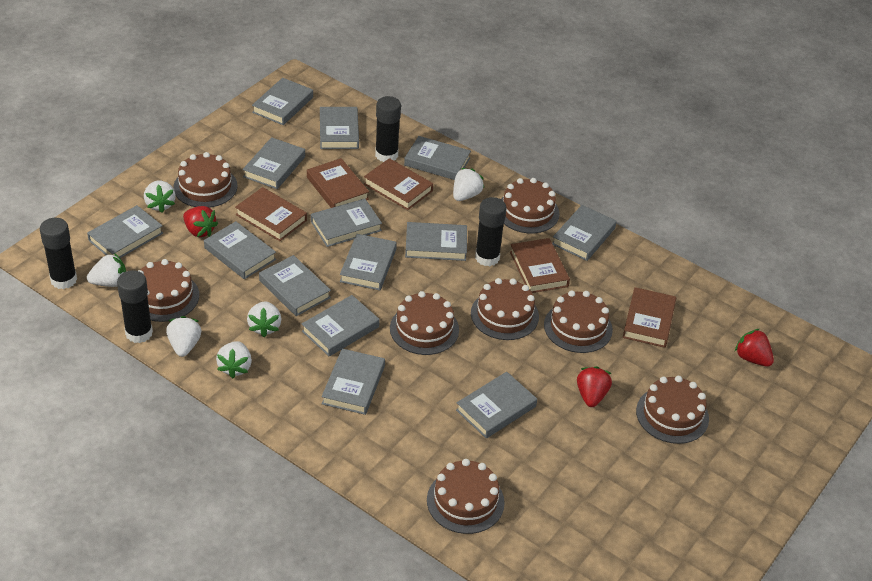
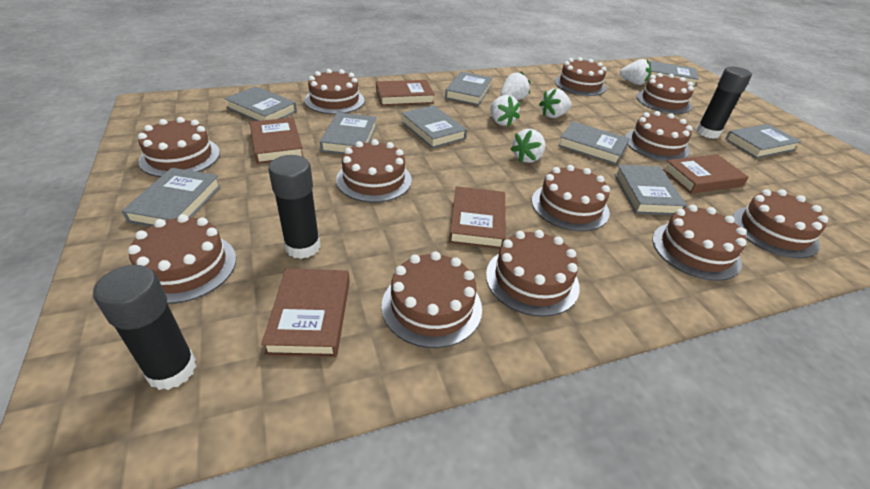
black glue stick: [40,218,77,289] [117,270,153,343] [375,96,401,162] [475,197,506,266] = 4 -> [93,265,196,390] [268,155,321,259] [696,67,752,139] = 3
brown cake: [138,259,199,322] [173,152,238,208] [390,291,459,355] [427,459,505,534] [471,278,539,340] [501,178,560,233] [544,290,613,353] [636,376,709,444] = 8 -> [128,214,236,304] [138,117,220,177] [305,69,365,114] [336,139,412,202] [381,251,482,348] [486,230,580,317] [532,165,610,231] [555,57,607,96] [625,111,693,161] [636,73,694,114] [652,205,747,281] [732,189,828,258] = 12
grey book: [87,205,163,258] [204,221,276,279] [243,137,305,189] [252,78,313,125] [259,255,331,316] [302,295,380,356] [311,199,382,247] [320,107,359,149] [322,349,385,415] [340,234,397,290] [404,136,471,180] [405,222,467,261] [456,372,537,438] [552,205,617,261] = 14 -> [122,168,221,227] [224,86,297,121] [320,112,377,154] [401,105,467,148] [445,71,493,106] [558,122,630,165] [614,165,687,215] [649,61,699,87] [725,124,802,159] = 9
red strawberry: [183,206,218,237] [577,366,612,407] [735,329,774,367] = 3 -> none = 0
white strawberry: [87,253,126,287] [144,181,176,213] [166,316,201,357] [216,341,252,378] [247,302,281,337] [453,168,484,201] = 6 -> [490,95,520,127] [500,71,530,100] [510,129,545,163] [539,88,571,118] [620,59,651,85] = 5

